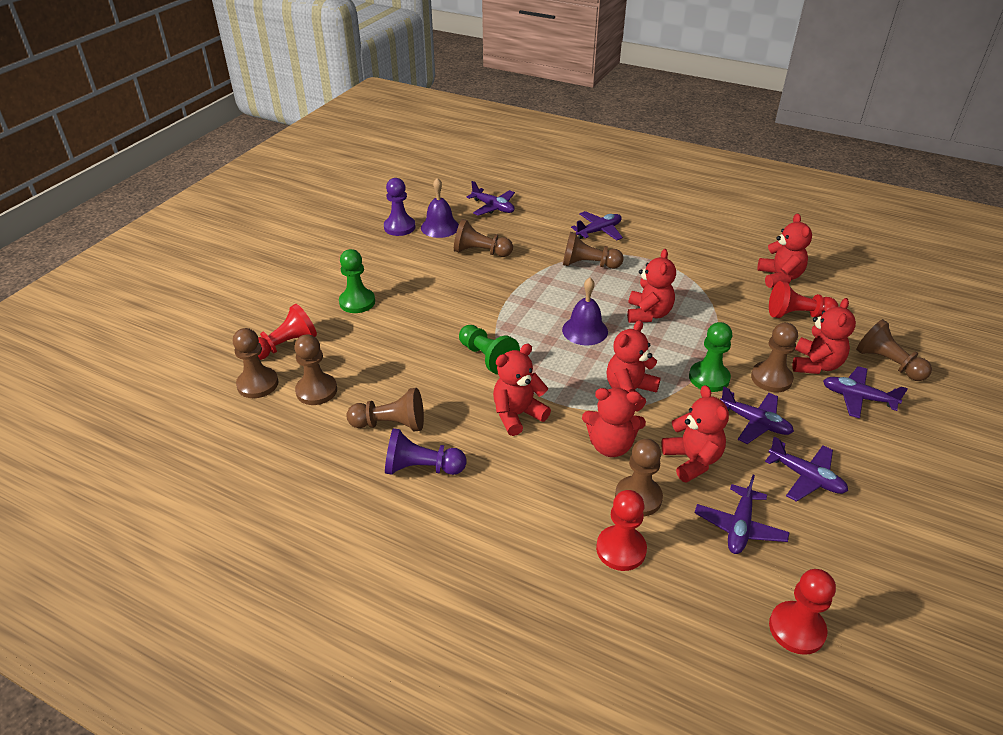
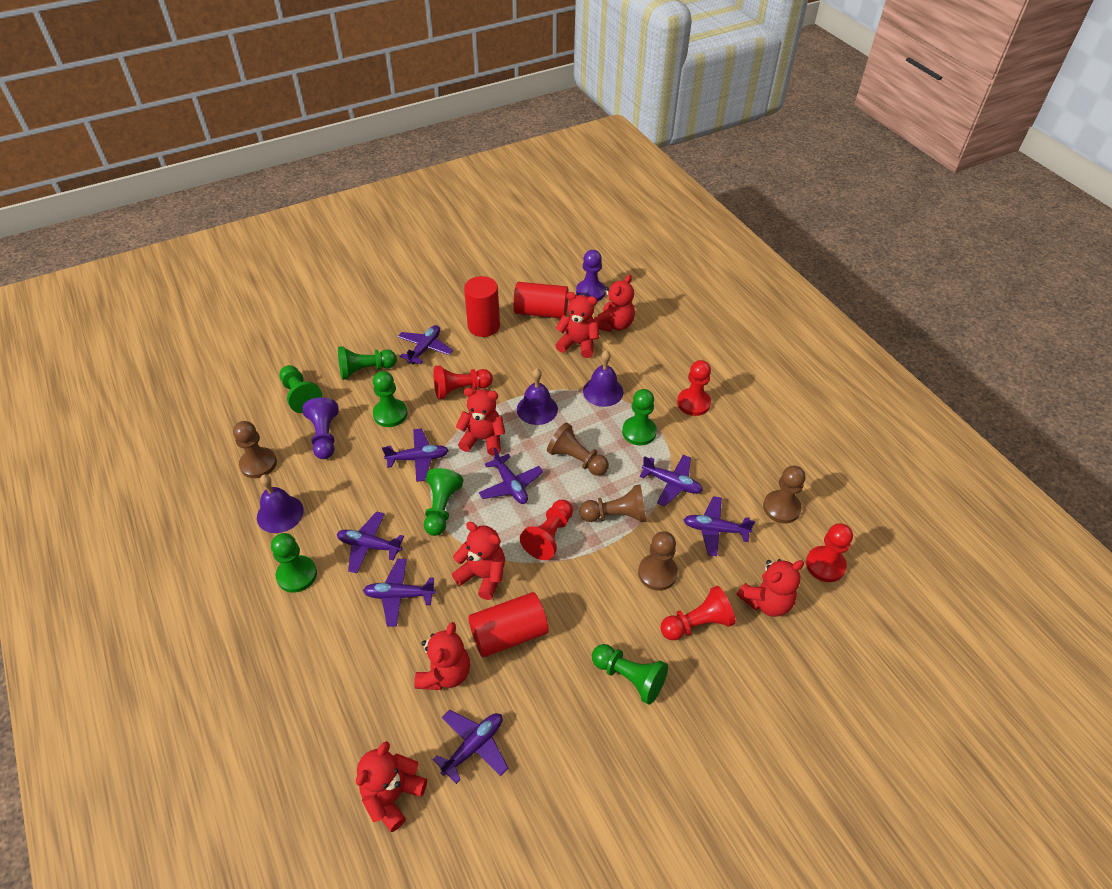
brown pawn: [233,328,279,398] [294,335,337,405] [346,388,424,431] [454,219,513,257] [563,232,624,269] [615,439,663,516] [751,323,798,392] [856,319,932,381] = 8 -> [233,421,277,478] [547,422,609,476] [580,485,646,523] [638,531,678,591] [763,466,805,524] = 5
green pawn: [339,249,375,313] [459,325,520,375] [689,322,732,392] = 3 -> [271,533,317,593] [279,365,322,413] [338,346,397,380] [373,371,407,427] [424,468,463,536] [592,644,668,705] [622,389,657,445] = 7
purple bell: [421,178,459,238] [562,278,608,345] = 2 -> [257,474,304,533] [517,368,558,425] [583,350,623,407] = 3
purple plane: [466,181,515,216] [571,211,623,240] [695,475,790,554] [720,387,794,444] [765,437,848,502] [823,366,908,418] = 6 -> [337,511,404,573] [363,559,436,627] [382,429,449,482] [398,325,453,365] [433,710,508,784] [479,448,543,504] [639,455,703,506] [684,496,755,556] = 8
red cylinder: none = 0 -> [464,276,500,337] [468,592,549,657] [513,282,569,318] = 3
red pawn: [258,304,317,360] [596,490,647,571] [769,281,838,318] [769,569,836,655] = 4 -> [434,366,493,399] [520,500,573,560] [660,586,736,640] [677,360,711,416] [806,523,853,582] = 5

